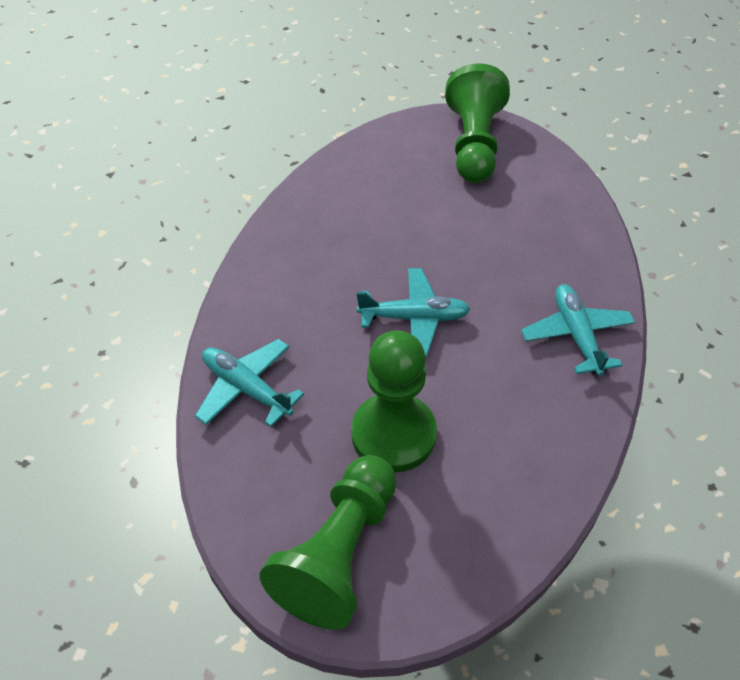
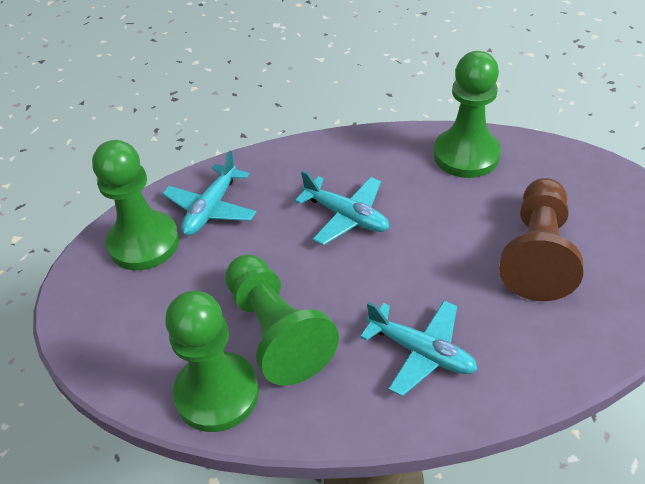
brown pawn: none = 0 -> [499,178,583,301] = 1
green pawn: [260,455,396,630] [351,330,437,472] [445,63,510,183] = 3 -> [92,140,179,270] [165,291,259,432] [225,255,339,386] [434,51,501,178] = 4

